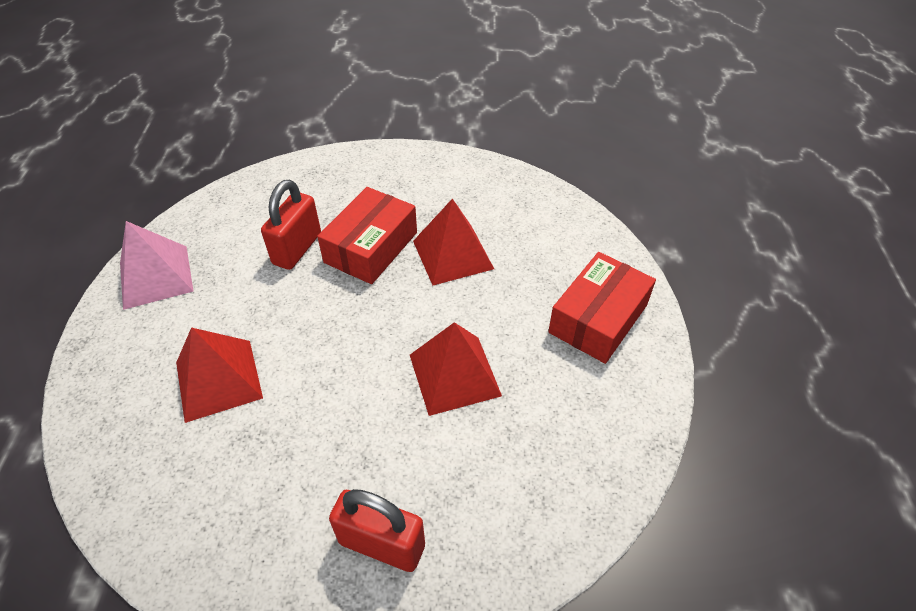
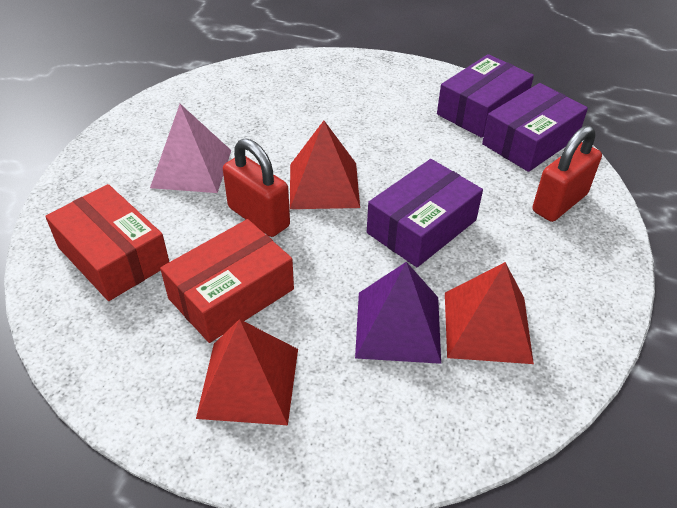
purple box: none = 0 -> [367,159,483,267] [437,54,534,138] [482,83,588,172] = 3
purple pyramid: none = 0 -> [355,262,441,364] = 1

